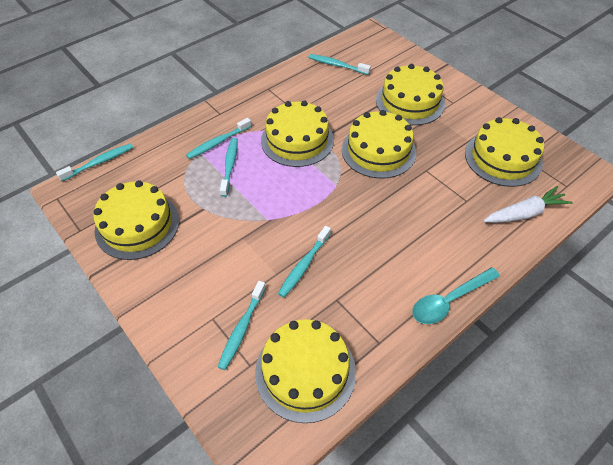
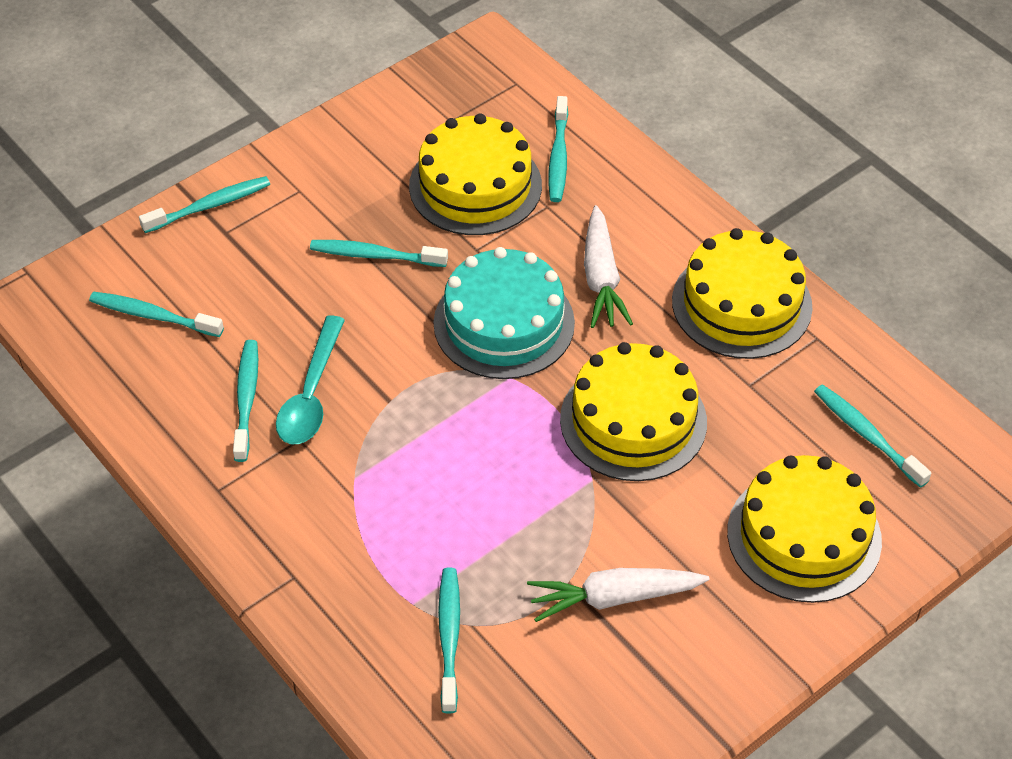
turquoise cake: none = 0 -> [434,247,575,379] = 1
turquoise toothbrush: [56,143,133,181] [186,118,251,159] [218,281,266,370] [220,138,238,197] [278,226,331,297] [308,54,371,75] = 6 -> [89,292,224,337] [139,176,270,233] [233,340,258,462] [310,240,448,267] [438,568,460,713] [548,96,568,202] [814,384,931,488] = 7
white carrot: [484,186,573,223] = 1 -> [527,568,710,622] [584,205,633,328] = 2
yellow cake: [93,180,179,260] [255,319,356,423] [261,100,334,167] [342,110,416,179] [376,64,445,125] [465,117,544,187] = 6 -> [409,113,542,235] [560,342,707,481] [672,228,813,359] [727,455,882,603] = 4

